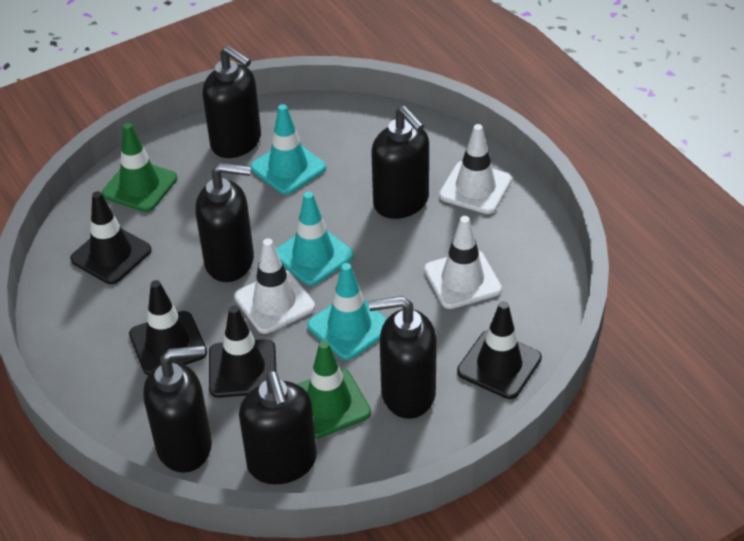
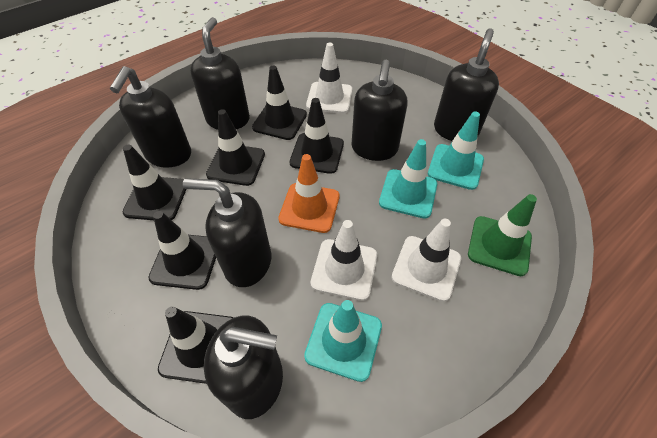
black traffic cone: [70,191,152,284] [129,280,207,375] [209,306,277,398] [457,301,542,399] = 4 -> [123,145,187,220] [148,211,216,290] [158,307,234,384] [206,109,265,186] [252,66,307,140] [290,98,344,174] = 6
green traffic cone: [102,123,177,212] [297,340,371,439] = 2 -> [468,194,537,276] = 1
orange traffic cone: none = 0 -> [278,154,340,233] = 1

